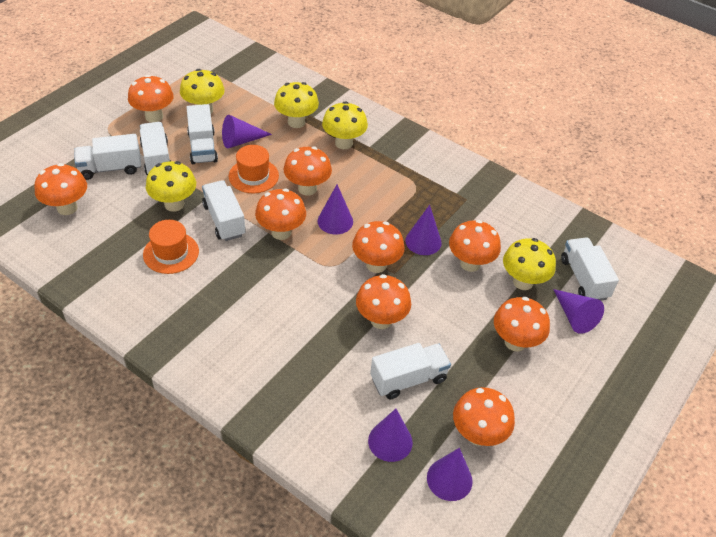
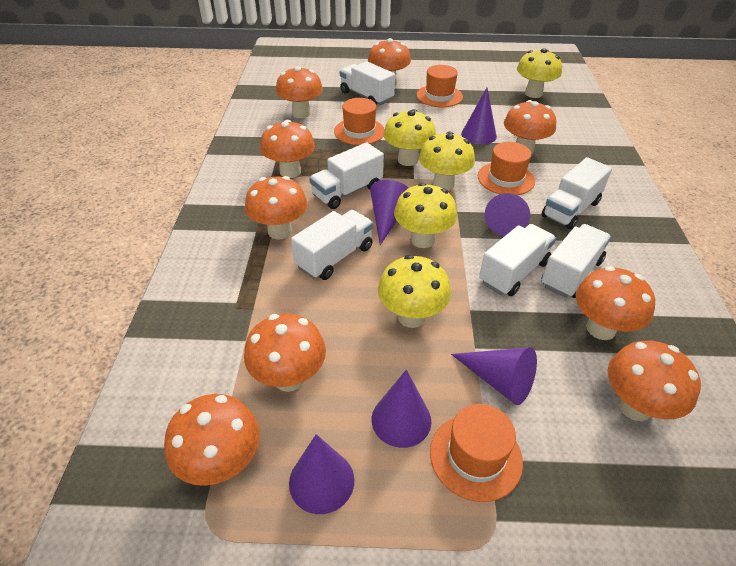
orange hat: [143,220,199,274] [228,145,279,193] = 2 -> [334,98,385,145] [416,65,463,107] [430,404,523,502] [478,142,535,195] = 4

